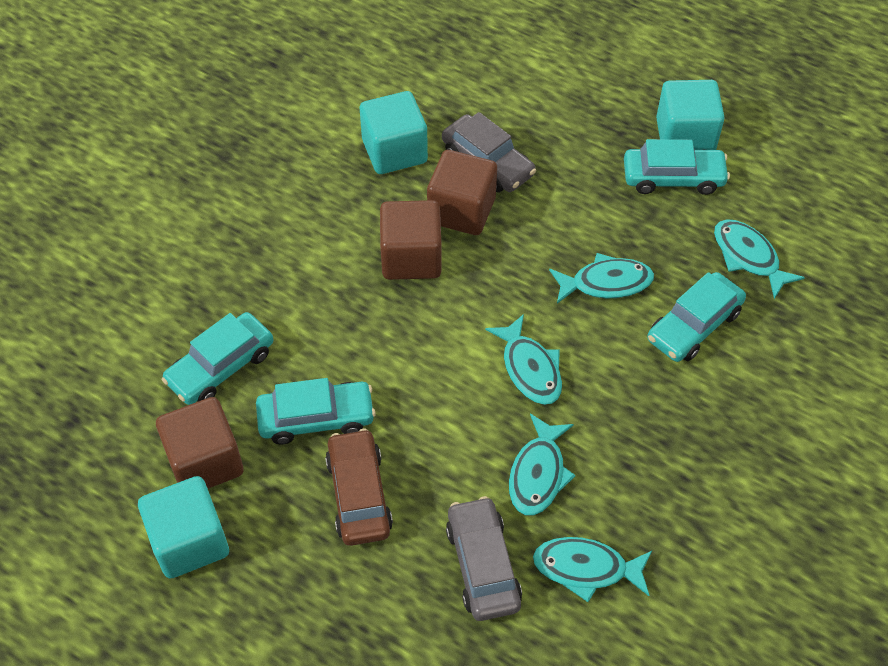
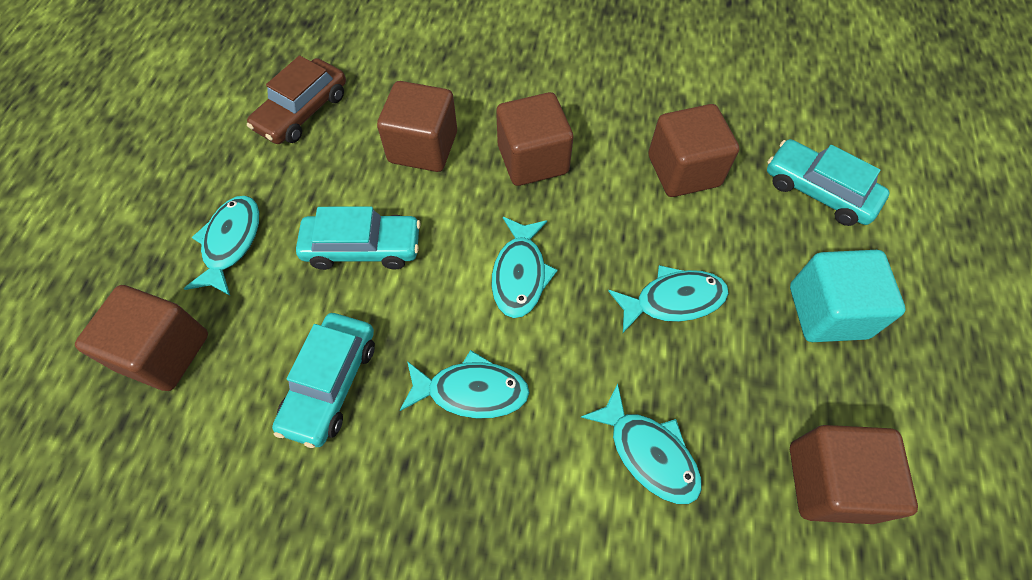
brown cube: [156,397,244,489] [380,200,442,280] [427,150,497,235] = 3 -> [75,285,208,391] [377,81,457,172] [496,92,573,186] [648,104,739,197] [790,425,918,524] = 5
grey car: [442,112,536,192] [446,496,522,621] = 2 -> none = 0
turquoise car: [162,312,273,405] [256,378,376,444] [624,139,730,195] [647,272,746,362] = 4 -> [272,313,375,448] [296,206,421,270] [767,139,890,226] = 3
turquoise cube: [138,476,229,579] [360,91,428,174] [656,80,725,150] = 3 -> [790,250,905,342] = 1

